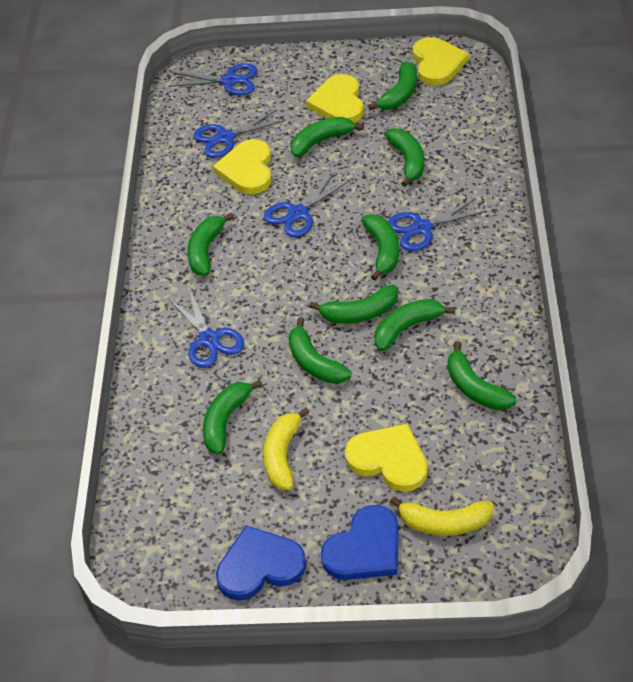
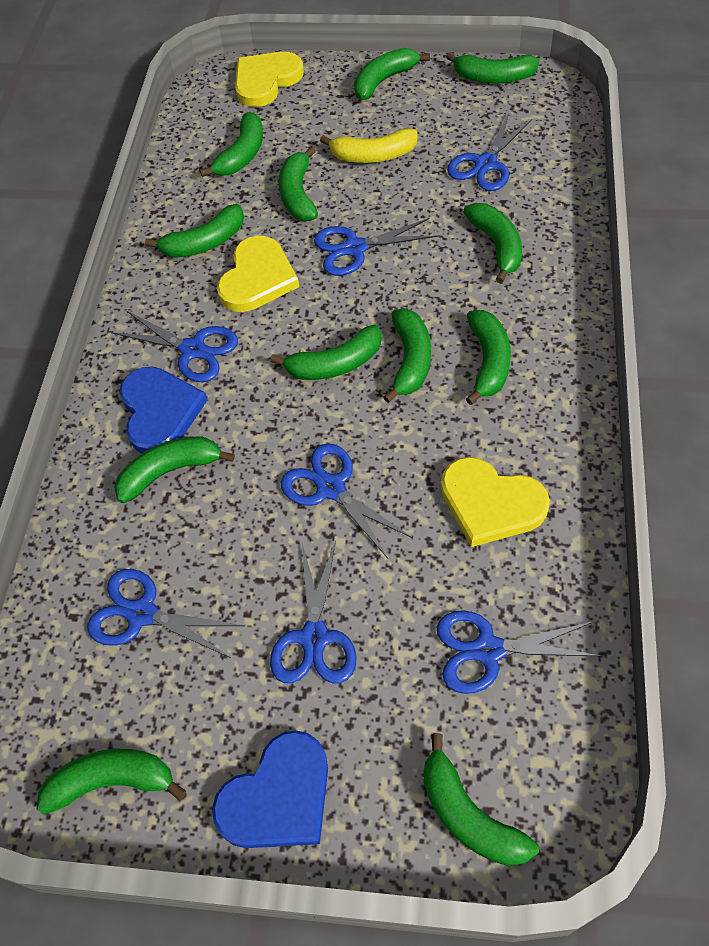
blue scissors: [168,289,244,368] [169,63,258,95] [193,109,286,158] [264,172,351,237] [388,197,487,251] = 5 -> [87,569,245,658] [111,311,238,382] [270,540,357,684] [281,443,413,558] [314,218,438,276] [437,610,601,694] [447,113,532,191] = 7
green banana: [187,213,234,276] [203,380,263,454] [288,317,351,384] [291,117,364,157] [309,285,398,324] [361,214,399,280] [368,62,417,110] [375,299,455,351] [384,128,424,187] [447,341,516,410] = 10 -> [37,749,186,815] [114,437,235,503] [145,204,244,258] [200,112,263,177] [271,325,382,380] [279,146,318,221] [354,48,430,100] [383,309,431,403] [423,733,539,866] [446,52,539,84] [463,203,522,283] [466,310,511,405] = 12
yellow banana: [263,408,310,490] [390,496,494,536] = 2 -> [320,128,418,163] = 1
yellow heart: [213,139,272,194] [306,74,364,123] [345,424,428,492] [413,37,469,86] = 4 -> [217,236,299,312] [235,52,304,107] [441,457,550,547] = 3

